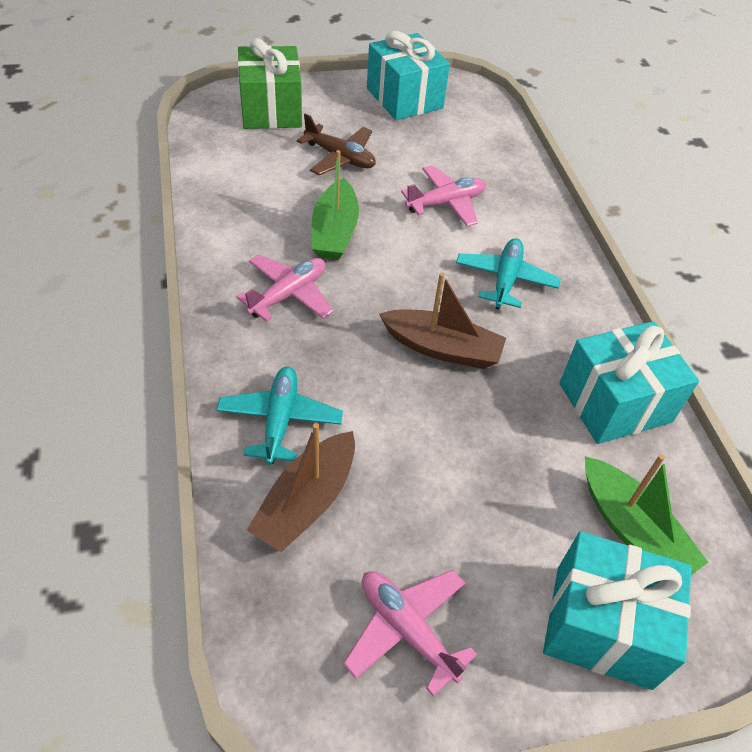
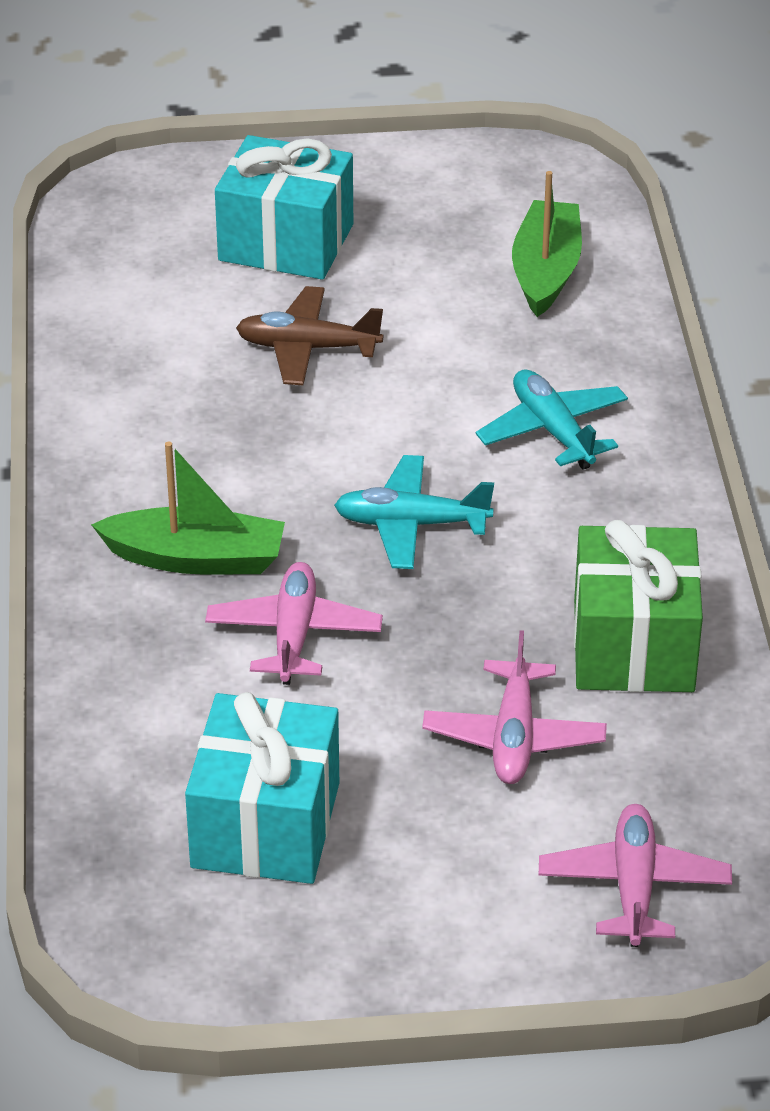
brown boat: [247,423,355,552] [379,273,506,369] = 2 -> none = 0
turquoise gift: [367,31,450,120] [543,531,691,690] [559,321,699,444] = 3 -> [185,692,339,884] [215,135,353,280] = 2

